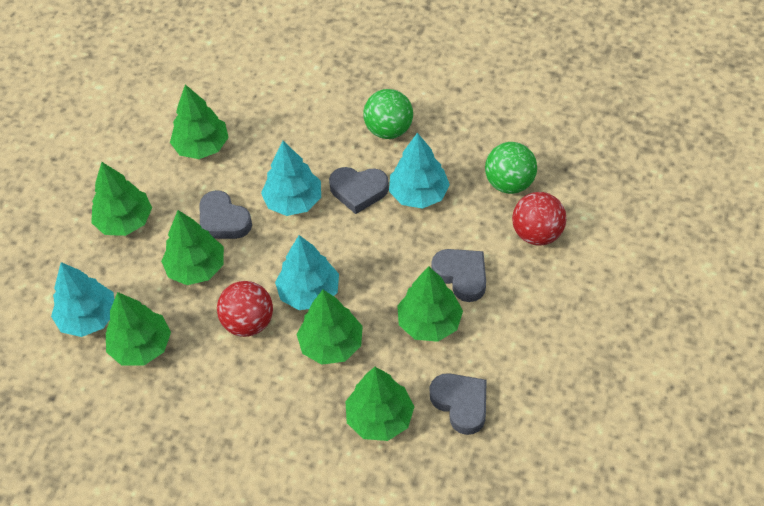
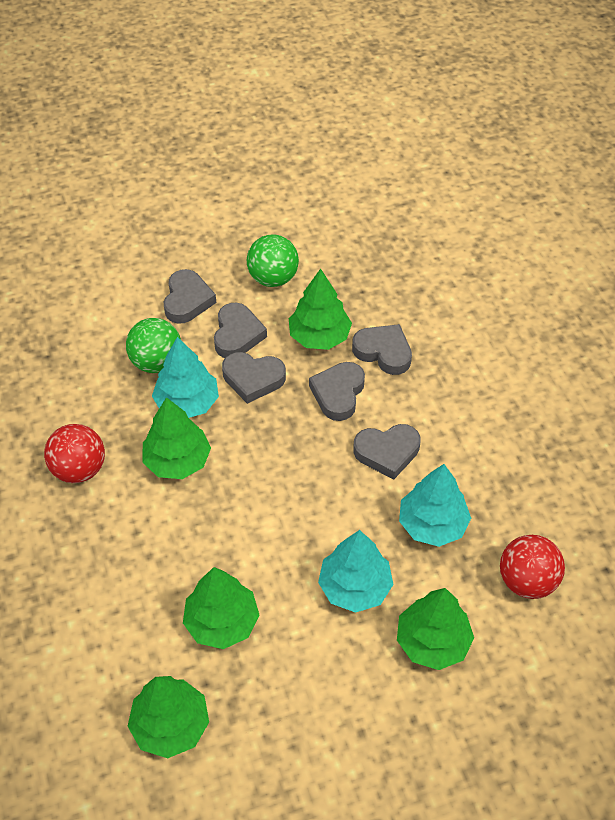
green tree: [91,162,152,236] [106,292,171,365] [161,210,224,285] [170,84,229,159] [297,290,363,365] [345,367,414,441] [397,267,463,342] = 7 -> [128,676,209,758] [142,397,211,479] [183,567,259,649] [289,269,352,350] [397,588,474,670] = 5
grey heart: [200,190,252,239] [329,167,389,214] [430,373,487,435] [431,249,486,302] = 4 -> [164,269,216,324] [214,303,267,358] [222,352,286,404] [309,362,365,421] [352,324,412,375] [353,424,421,479] = 6
turquoise tree: [51,262,114,337] [261,141,321,216] [275,235,339,310] [389,133,450,209] = 4 -> [152,337,219,418] [318,530,394,613] [399,464,471,547] = 3

